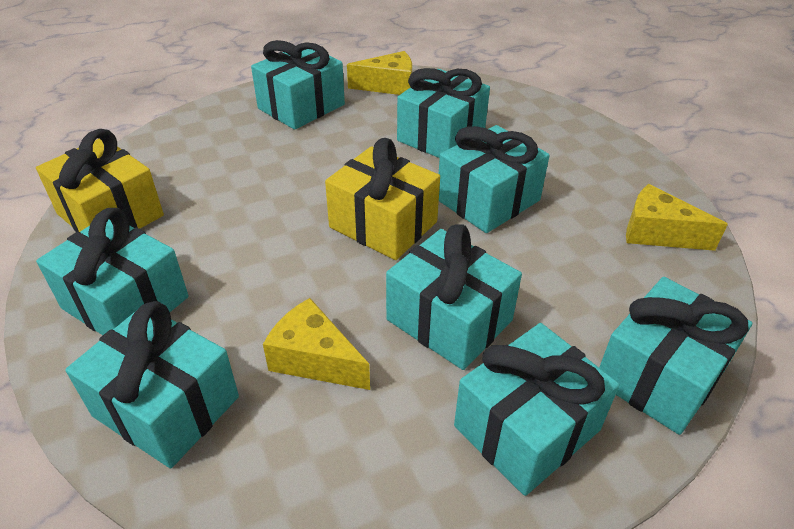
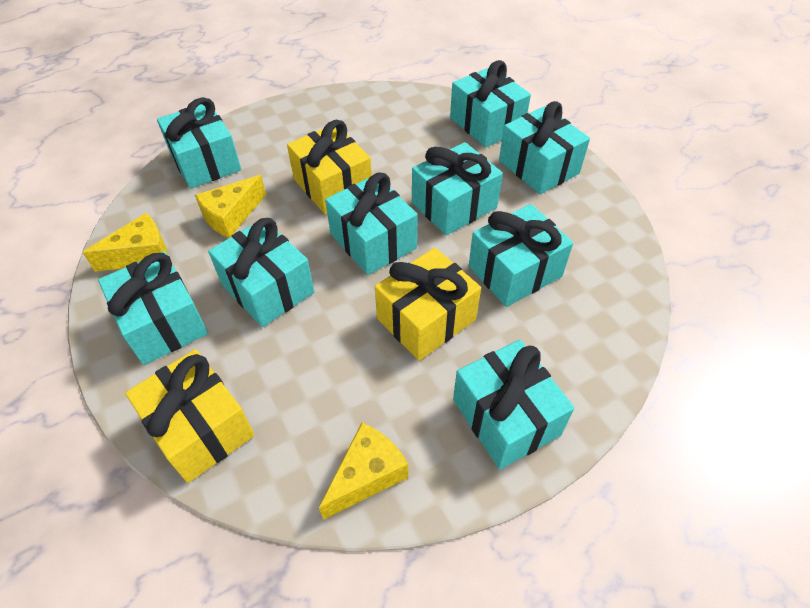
turquoise gift: [36,208,189,335] [65,301,239,468] [251,40,345,130] [386,224,522,370] [397,68,490,158] [439,125,550,233] [454,323,619,496] [599,277,752,435] = 8 -> [98,251,208,365] [157,97,241,189] [208,218,314,327] [325,173,418,275] [412,142,503,235] [450,60,531,148] [453,340,574,469] [469,204,573,307] [499,101,590,194] = 9
yellow gift: [36,129,164,232] [325,138,440,260] = 2 -> [125,349,254,483] [287,120,372,215] [375,248,481,361] = 3

